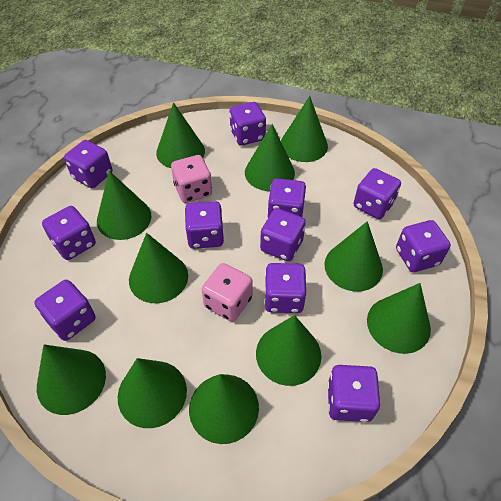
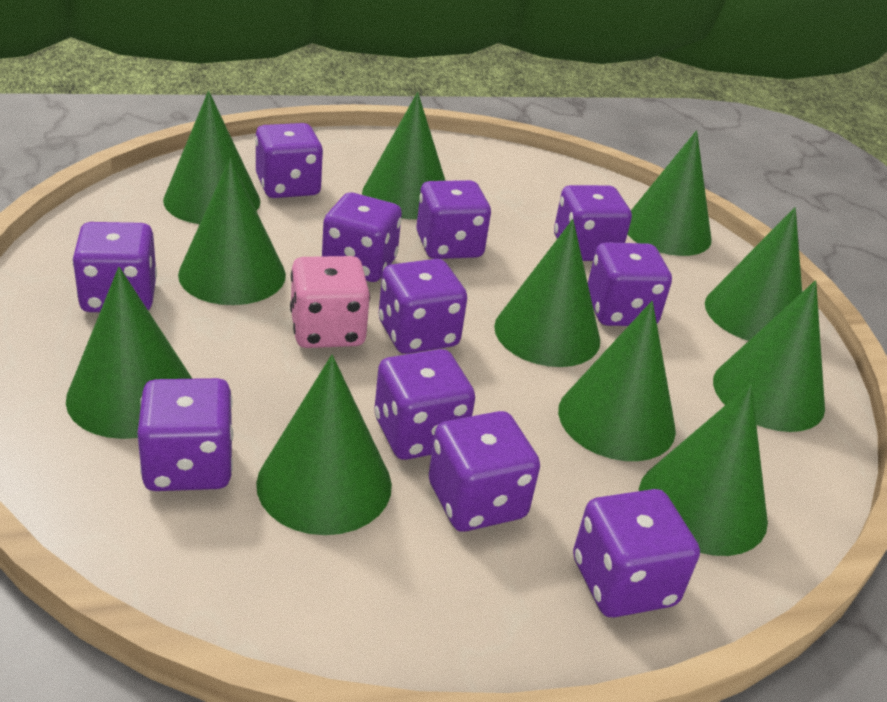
pink dice: [171,155,212,203] [202,263,253,322] = 2 -> [290,256,370,348] = 1

